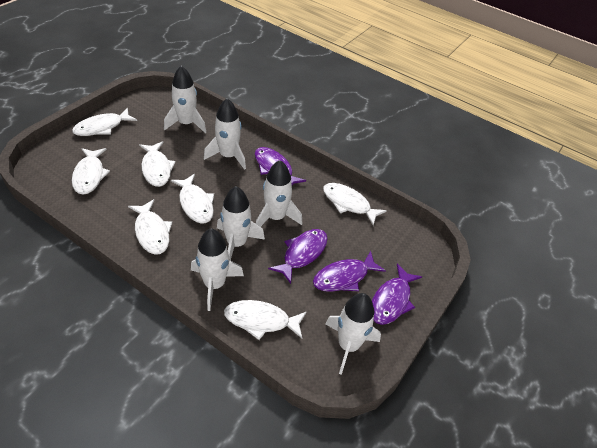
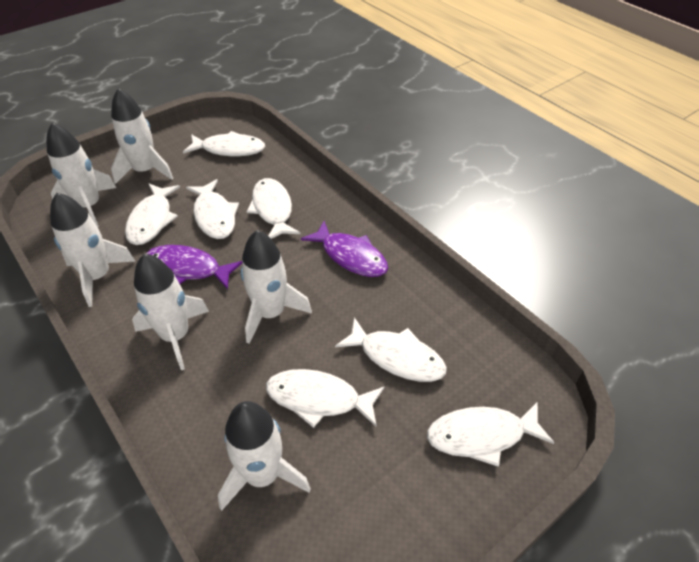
purple fish: [255,147,306,185] [268,229,328,284] [313,251,386,292] [372,264,422,325] = 4 -> [146,245,242,289] [301,221,388,277] = 2

